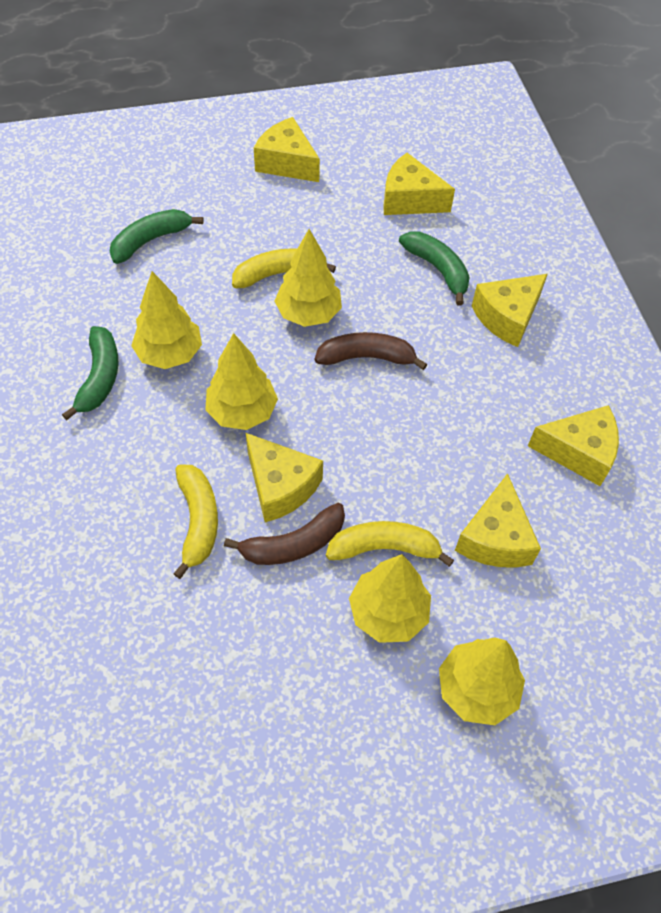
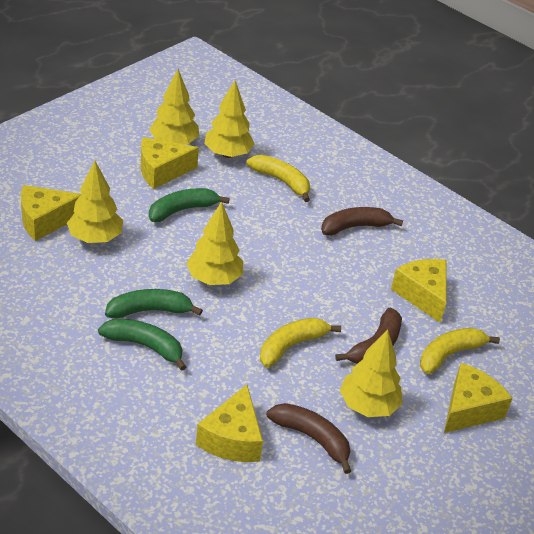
brown banana: [224,503,345,565] [315,332,427,370] = 2 -> [267,403,351,474] [321,207,403,236] [335,307,402,364] = 3
yellow cheese: [246,433,323,522] [254,117,320,182] [384,153,455,215] [455,473,541,567] [472,274,548,347] [528,405,619,486] = 6 -> [21,185,81,241] [141,137,199,189] [196,385,263,462] [391,259,447,323] [444,363,513,433] = 5

